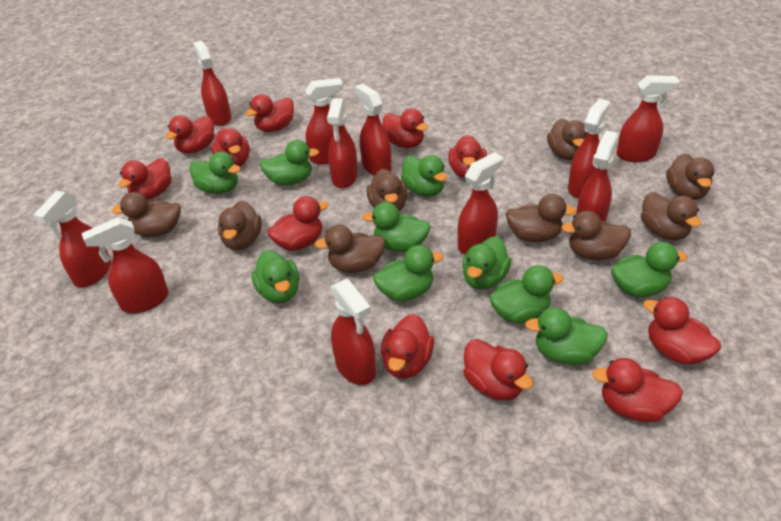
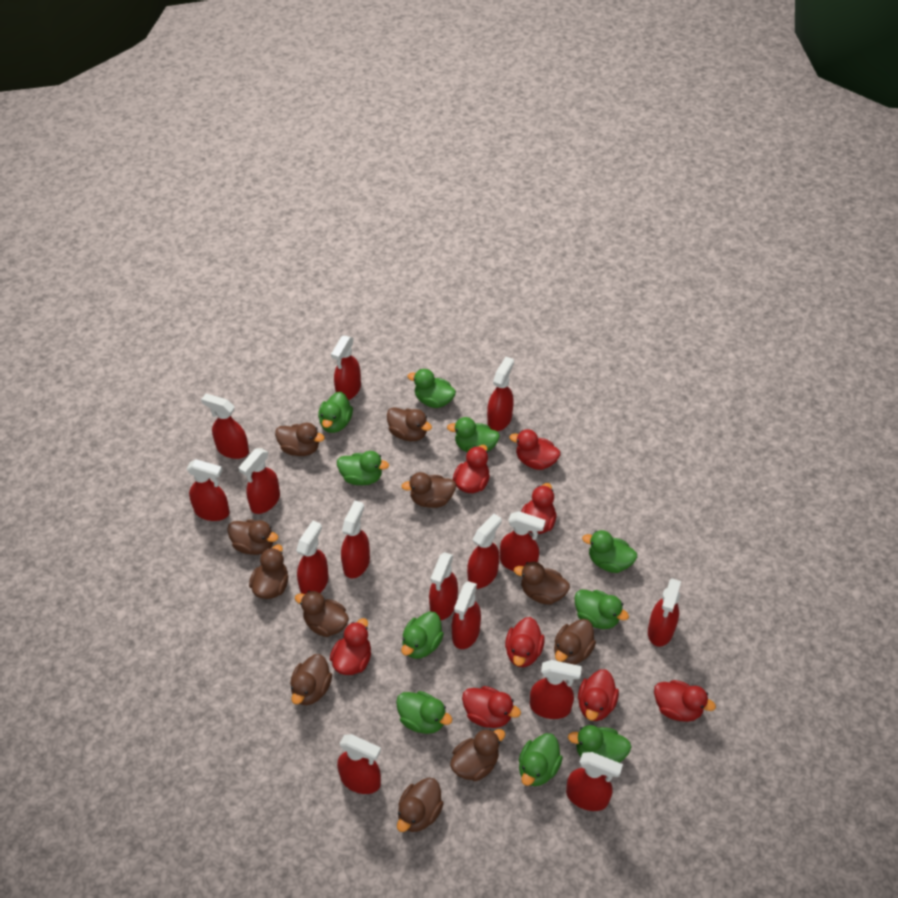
brown duck: [111,192,181,237] [218,200,262,250] [315,225,385,273] [367,169,408,211] [506,194,577,242] [547,119,587,160] [561,211,631,260] [641,192,701,240] [666,153,714,200] = 9 -> [227,519,278,555] [249,545,288,599] [275,423,325,456] [290,654,332,705] [295,591,349,637] [387,407,432,441] [397,778,444,832] [401,472,456,508] [450,728,505,781] [514,561,570,605] [554,619,596,665] = 11
red duck: [118,158,172,200] [165,115,214,154] [211,128,250,166] [246,94,294,132] [267,196,328,251] [381,314,434,379] [383,109,428,148] [448,135,487,178] [463,339,533,401] [592,358,683,422] [643,297,721,365] = 11 -> [330,618,371,675] [453,445,490,493] [462,686,521,728] [505,617,545,667] [509,429,561,470] [521,483,556,534] [578,669,619,721] [654,680,716,722] = 8
red spray bottle: [34,191,111,287] [82,217,169,313] [193,41,231,126] [305,78,343,165] [327,98,358,188] [331,279,376,385] [355,84,391,176] [458,152,503,254] [568,99,610,198] [576,130,618,222] [616,75,680,162] = 11 -> [187,459,230,521] [201,394,249,459] [239,448,280,514] [296,521,329,594] [331,335,361,400] [337,734,381,794] [341,500,370,578] [429,552,458,620] [452,581,481,649] [467,514,502,589] [487,357,514,431] [500,511,546,571] [530,660,582,719] [566,752,623,811] [648,578,681,647] = 15

